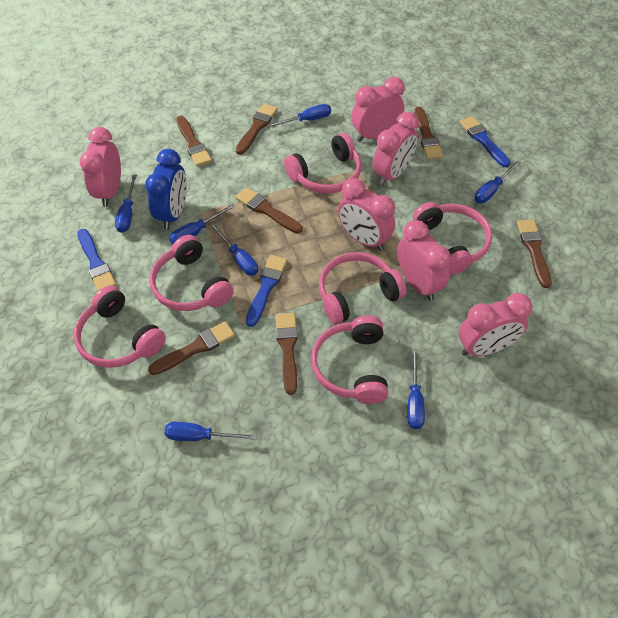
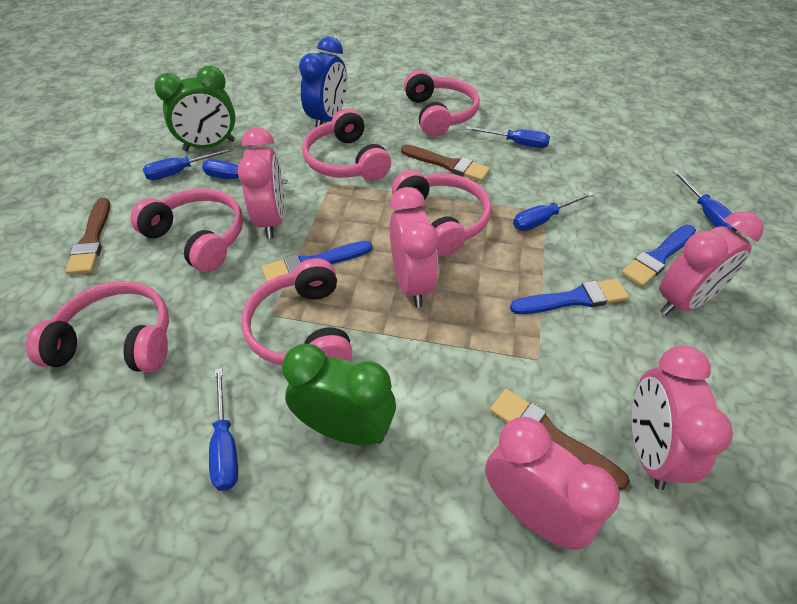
blue screwdriver: [115,175,137,233] [164,422,257,441] [169,204,235,245] [210,223,258,276] [267,104,331,128] [407,348,425,429] [474,160,521,203] = 7 -> [143,147,233,180] [202,159,288,184] [209,368,238,491] [466,126,550,148] [513,192,594,231] [673,170,737,232] = 6
brown brush: [148,321,235,375] [176,116,212,167] [235,187,302,234] [236,104,277,155] [276,313,298,395] [414,107,443,159] [517,220,552,288] = 7 -> [66,198,110,275] [401,145,490,182] [490,389,630,490] = 3
green clock: none = 0 -> [154,66,235,151] [282,343,396,445] = 2
pink clock: [79,127,121,207] [338,178,395,251] [351,77,405,142] [372,112,419,186] [397,220,451,301] [459,293,532,356] = 6 -> [238,127,284,239] [390,187,439,307] [485,417,620,550] [632,345,733,490] [659,212,764,316] = 5

